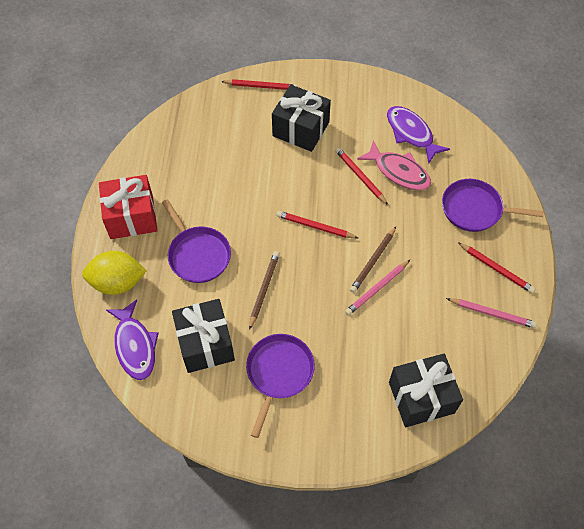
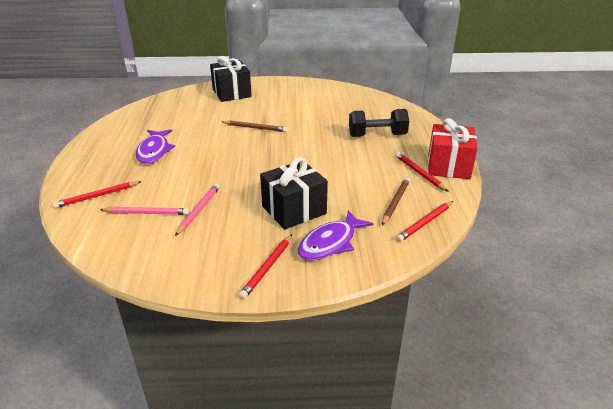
black dumbbell: none = 0 -> [349,109,409,137] = 1
black gift: [172,299,235,373] [272,85,331,152] [389,354,463,427] = 3 -> [210,56,252,102] [260,157,328,230] = 2
pink fish: [357,140,431,190] = 1 -> none = 0
purple pan: [162,199,231,283] [246,334,315,438] [442,179,544,232] = 3 -> none = 0
yellow lemon: [82,251,146,295] = 1 -> none = 0

